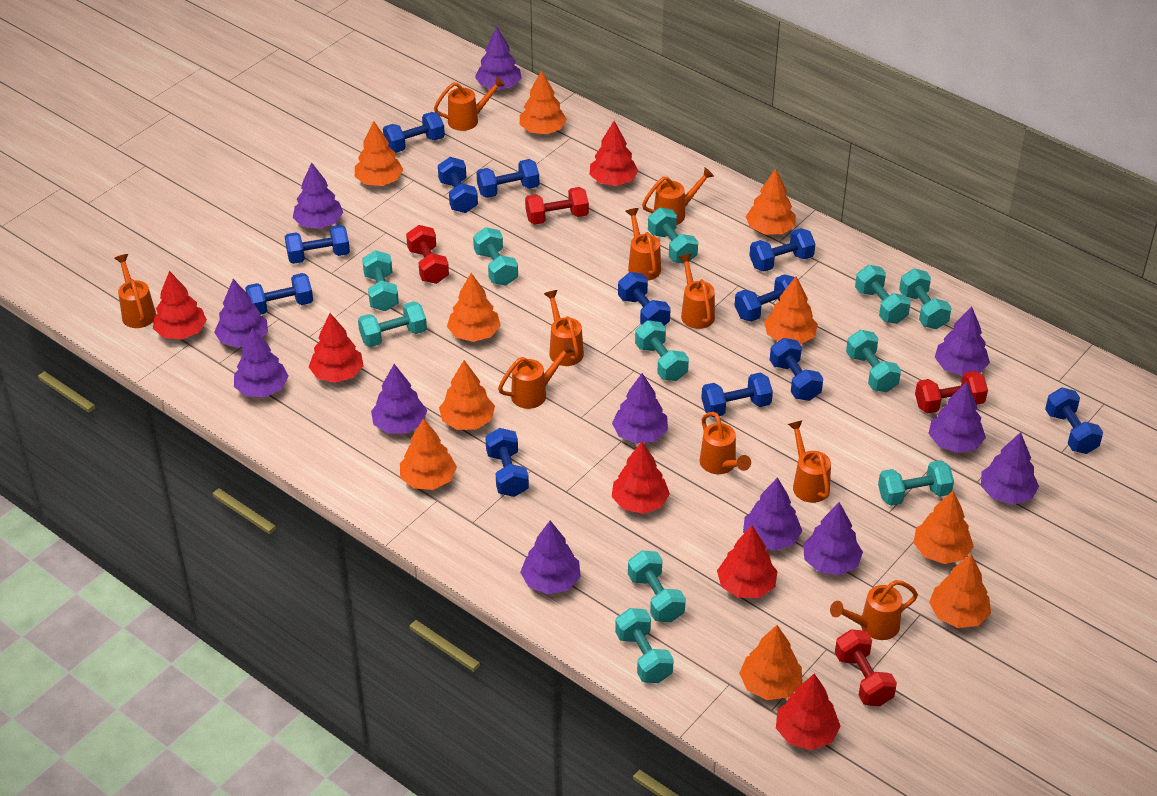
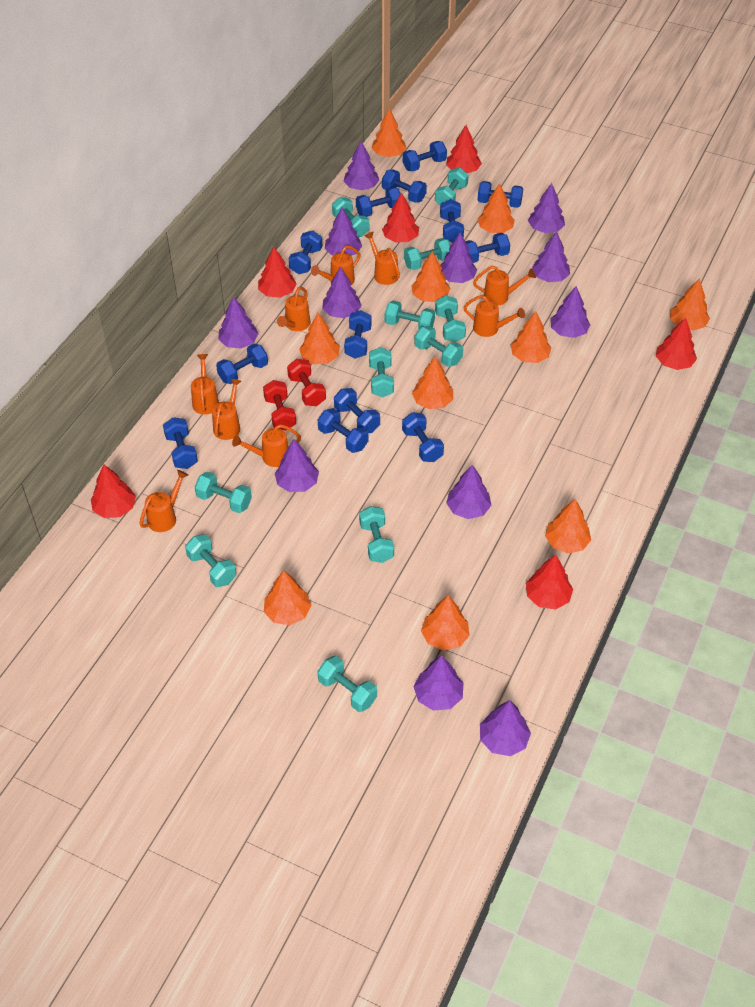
blue dumbbell: [245,273,313,315] [285,225,350,264] [383,112,445,153] [438,157,478,213] [476,159,539,198] [485,428,529,497] [618,272,671,326] [701,373,773,417] [734,274,795,322] [749,228,815,272] [770,338,823,401] [1045,387,1103,454] = 12 -> [163,417,198,469] [216,344,268,384] [289,230,322,274] [318,408,369,453] [334,388,380,433] [344,310,372,359] [356,187,401,217] [382,170,427,203] [402,412,444,462] [403,141,447,171] [440,199,464,243] [465,233,510,263] [478,181,523,208] = 13
orange watering can: [114,254,156,328] [434,76,506,131] [498,342,575,409] [544,290,584,366] [626,208,661,281] [642,167,714,225] [678,254,715,329] [700,412,751,474] [788,420,831,503] [830,580,918,640] = 10 -> [139,470,188,532] [191,354,219,415] [212,379,241,440] [232,424,301,467] [277,286,310,331] [311,245,361,284] [364,232,400,285] [464,295,525,337] [473,266,536,305] = 9
red dumbbell: [406,225,449,284] [525,187,589,225] [835,629,897,706] [915,371,988,413] = 4 -> [263,380,296,431] [287,359,326,406] = 2

